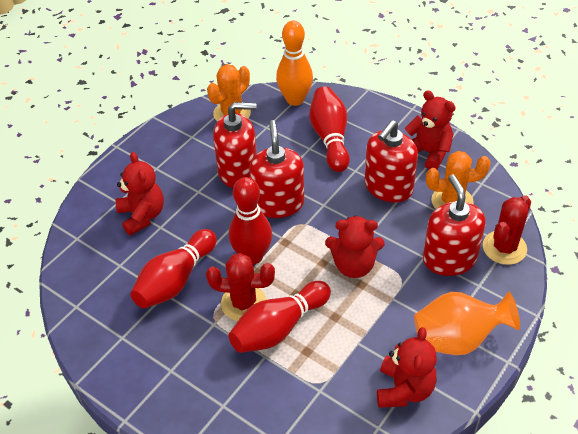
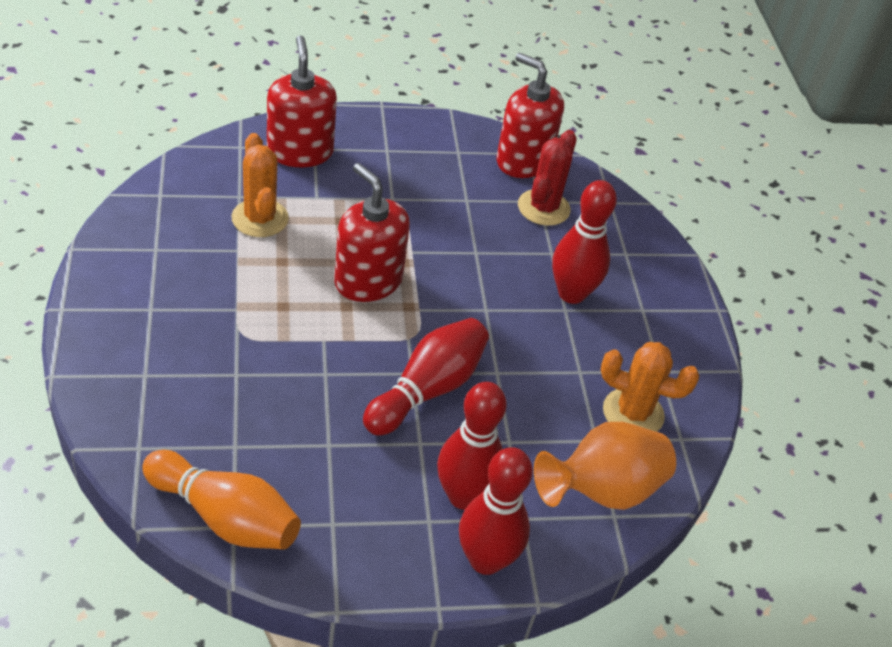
red cactus: [206,253,275,321] [483,195,531,265] = 2 -> [518,130,577,226] = 1
red soap dispenser: [213,102,257,188] [249,120,304,218] [365,120,418,202] [423,174,486,276] = 4 -> [267,35,337,167] [334,163,410,302] [496,53,564,178] = 3
red teddy bear: [115,152,164,236] [325,216,384,278] [377,327,437,408] [405,90,456,170] = 4 -> none = 0

